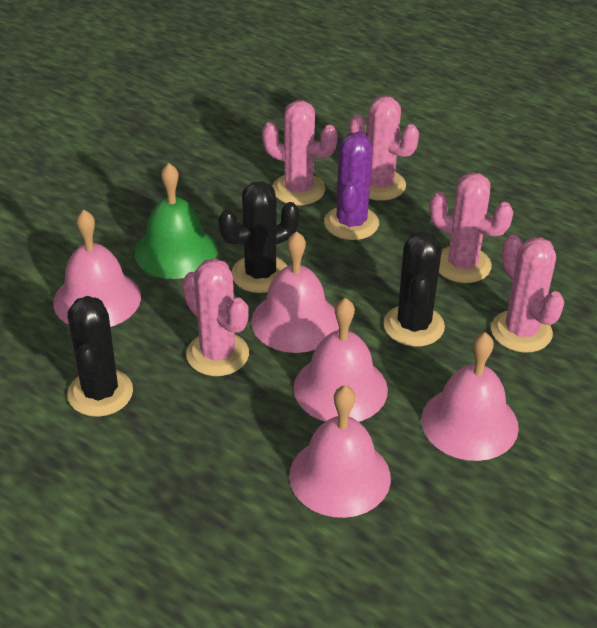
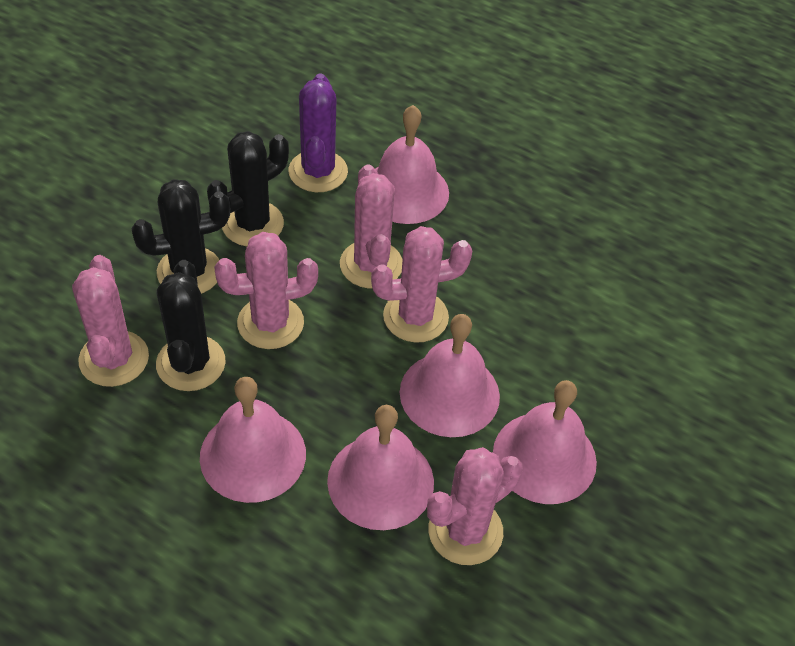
green bell: [135,163,218,279] = 1 -> none = 0

